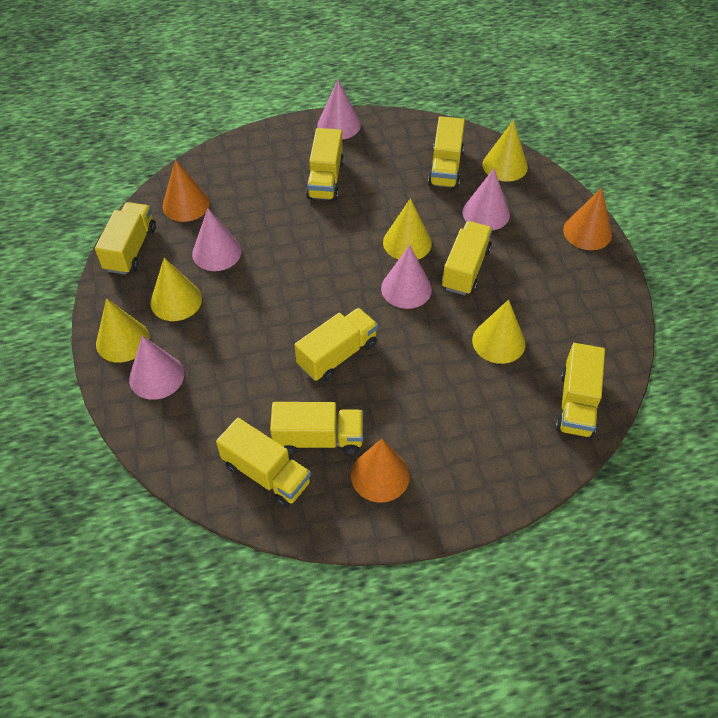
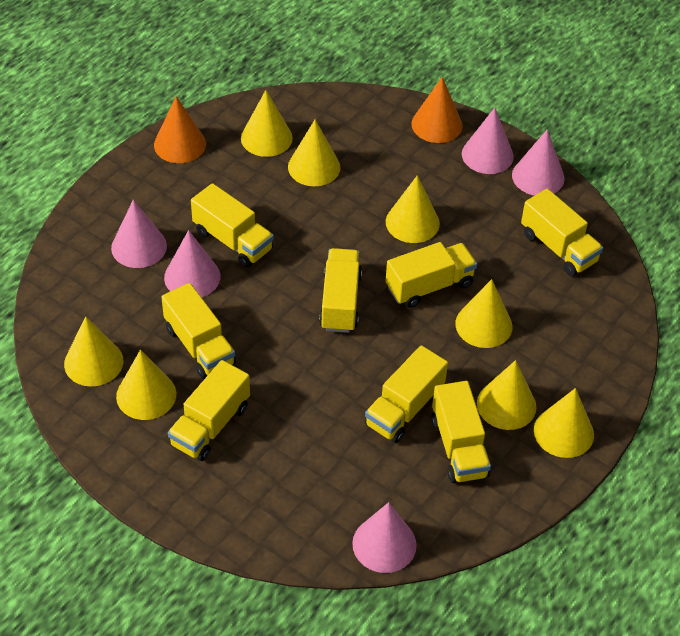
orange cone: [162,159,210,222] [351,439,410,503] [563,188,612,250] = 3 -> [154,96,206,163] [411,77,463,143] = 2
yellow cone: [96,298,150,363] [150,258,202,321] [383,198,432,260] [472,300,526,364] [482,120,528,182] = 5 -> [64,316,123,386] [116,350,177,420] [241,90,293,157] [288,120,341,186] [386,175,440,243] [455,279,512,348] [477,360,536,430] [534,388,594,458] = 8

